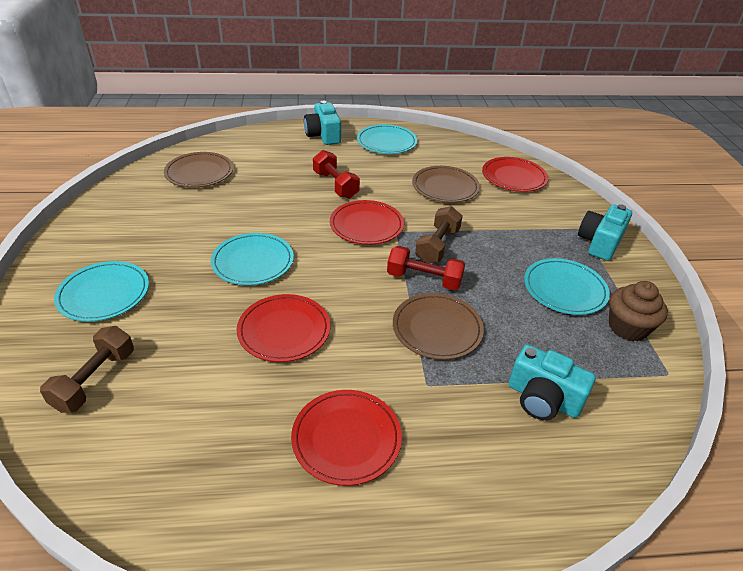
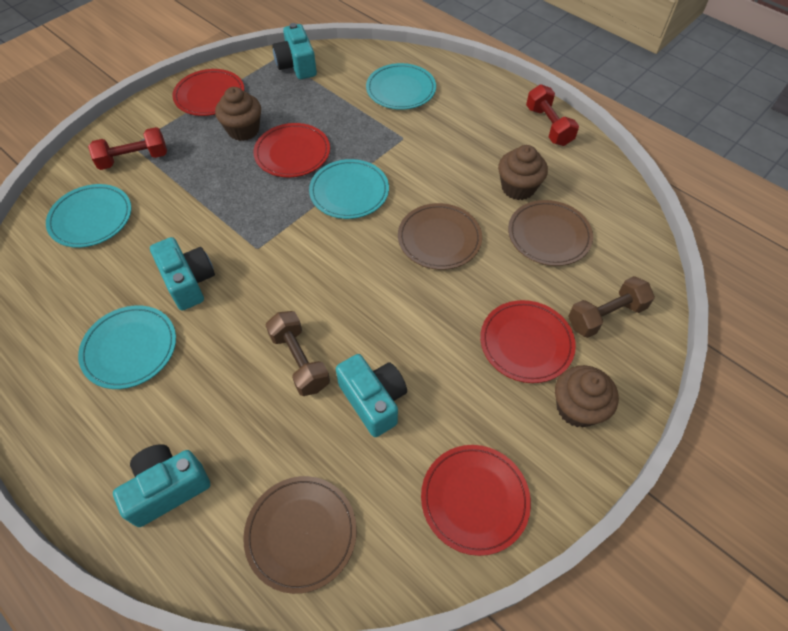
brown cupcake: [609,281,668,341] = 1 -> [215,87,261,141] [498,145,548,200] [555,365,619,428] = 3
turquoise camera: [304,100,341,145] [509,345,596,420] [578,204,632,261] = 3 -> [113,444,210,527] [150,237,215,311] [272,23,317,79] [336,354,407,437] = 4

